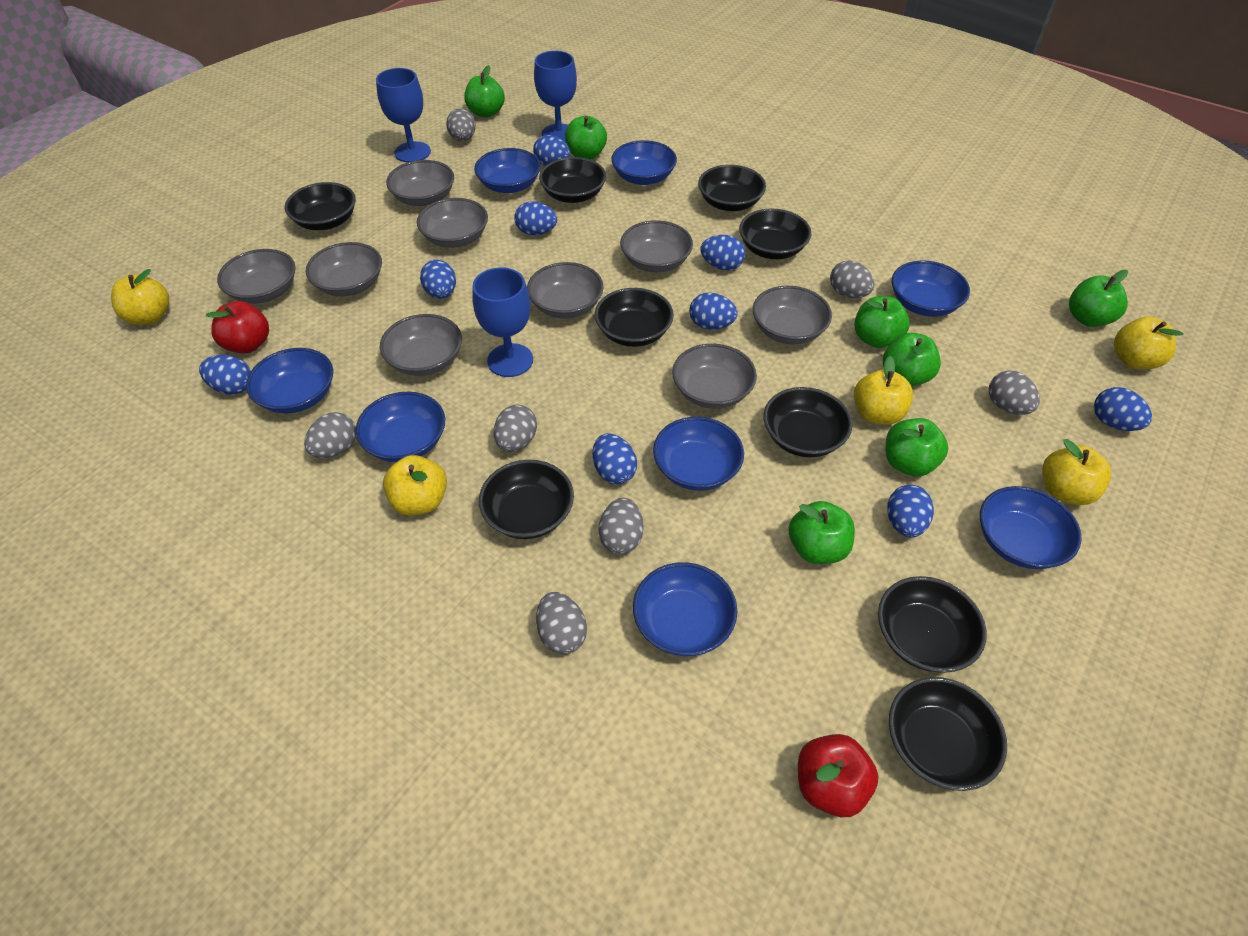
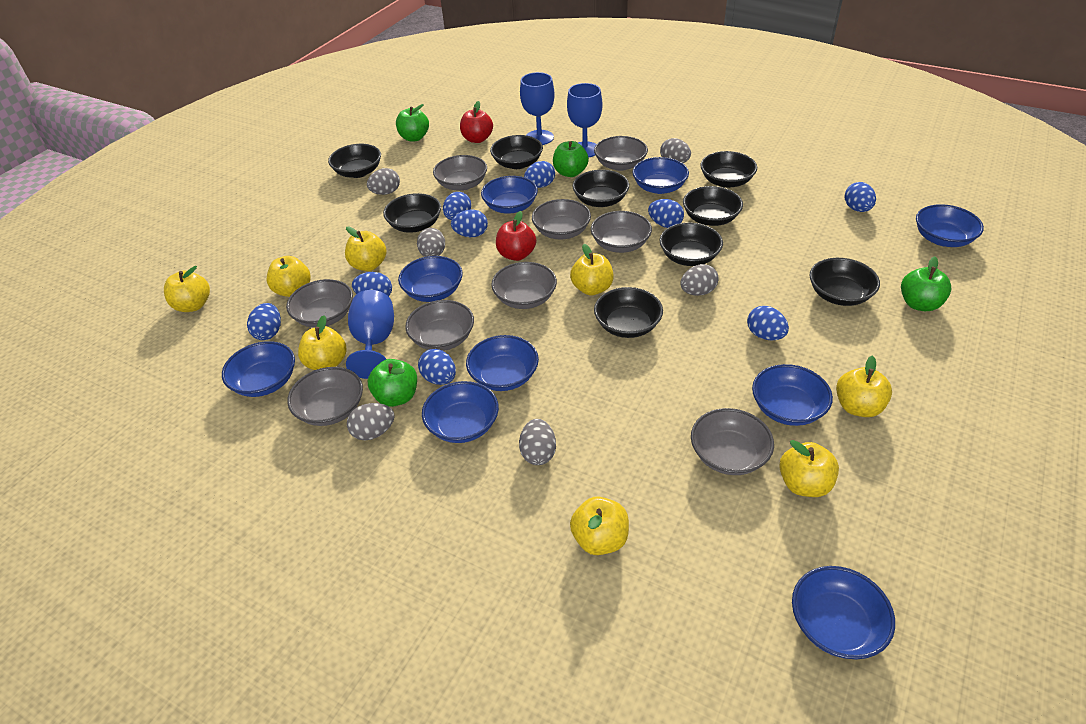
blue bowl: [246,348,333,413] [356,392,445,462] [474,148,541,193] [611,140,677,185] [633,562,737,656] [653,417,744,491] [892,260,970,317] [980,486,1082,569] = 8 -> [222,341,295,397] [398,256,463,302] [422,381,499,443] [466,335,539,391] [481,176,538,214] [632,157,689,194] [752,364,833,426] [792,566,895,660] [916,204,984,247] = 9
green apple: [464,65,505,118] [565,116,607,160] [788,501,855,564] [854,296,910,348] [883,333,941,386] [886,418,948,477] [1069,270,1128,327] = 7 -> [368,359,417,407] [396,104,429,141] [553,141,589,177] [901,256,952,311] = 4
grey egg: [304,412,356,458] [446,108,476,141] [494,405,537,452] [536,592,587,654] [598,498,643,554] [830,260,874,298] [989,370,1040,415] = 7 -> [347,403,395,440] [367,168,400,195] [417,228,445,257] [519,419,556,465] [660,138,691,163] [680,264,719,296] = 6
yellow apple: [111,269,169,325] [383,455,447,515] [854,356,913,425] [1042,439,1111,505] [1114,316,1183,369] = 5 -> [164,266,210,312] [267,256,311,297] [298,315,347,370] [345,227,387,271] [570,244,614,295] [570,496,629,555] [779,440,839,497] [836,356,892,417] = 8

